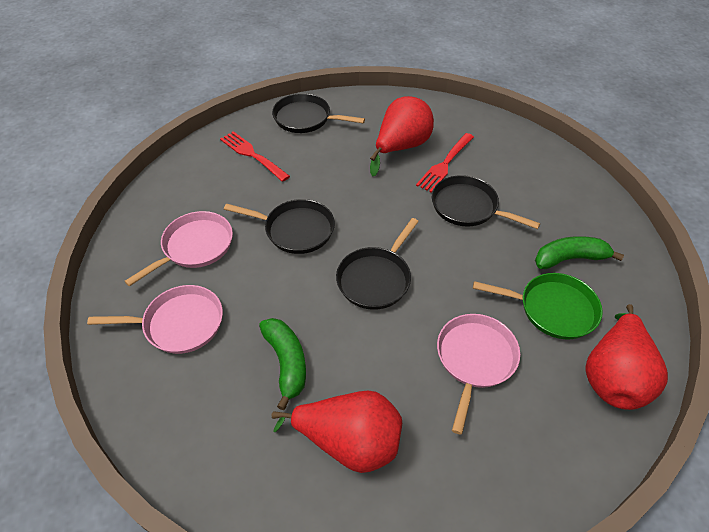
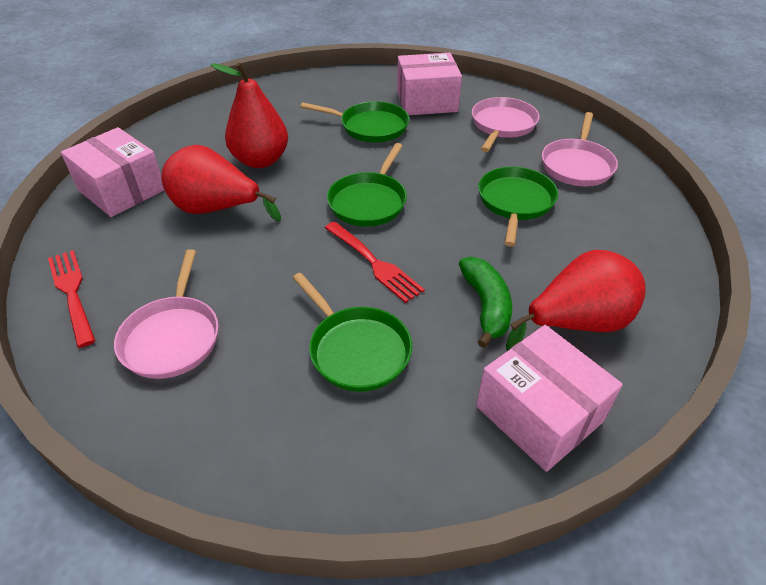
black pan: [224,199,335,254] [272,93,365,133] [336,218,419,310] [432,175,540,229] = 4 -> none = 0
green banana: [259,318,306,410] [535,236,624,269] = 2 -> [459,257,512,348] = 1
green pan: [473,273,603,339] = 1 -> [293,273,412,392] [300,101,409,142] [327,143,407,227] [478,167,558,247] = 4
pink box: none = 0 -> [61,127,164,217] [397,53,462,115] [476,325,623,472] = 3

